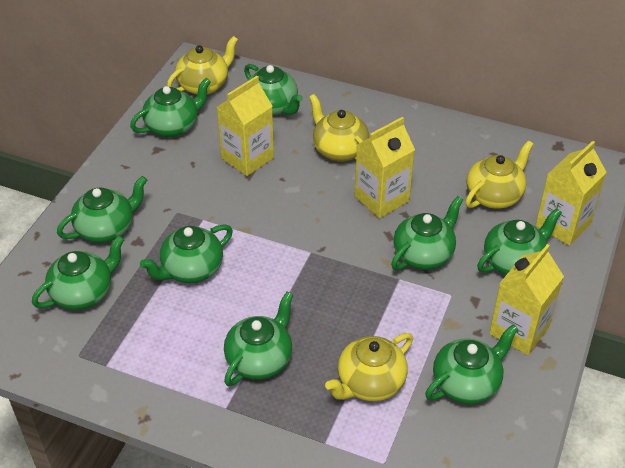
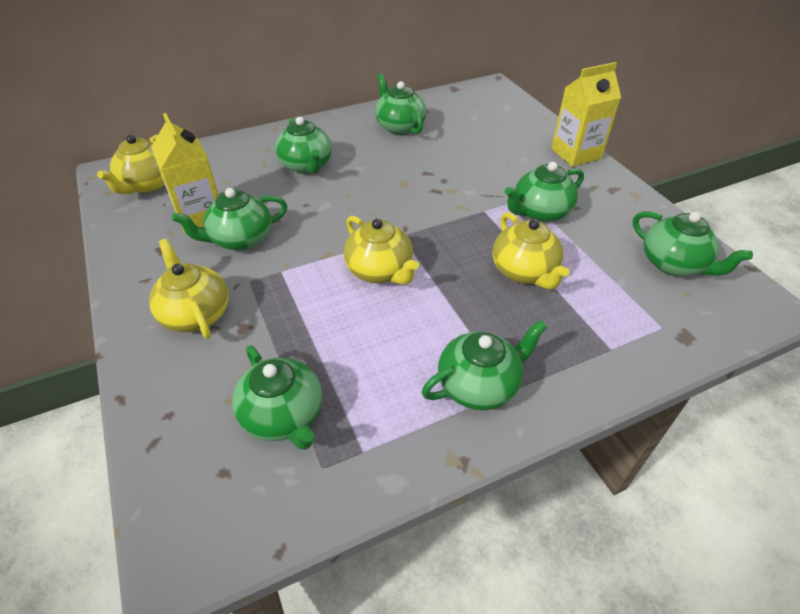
green teapot: [32,236,124,310] [57,176,147,243] [130,78,211,137] [140,224,233,283] [224,292,293,386] [244,64,303,115] [391,196,463,270] [425,324,519,404] [477,208,562,275] = 9 -> [172,188,287,251] [232,345,322,450] [275,117,332,174] [375,74,426,135] [422,320,547,410] [504,162,584,222] [633,211,753,276] = 7
yellow carton: [217,76,274,176] [355,117,415,218] [489,244,564,355] [535,141,607,246] = 4 -> [151,113,219,234] [551,62,621,167] = 2

